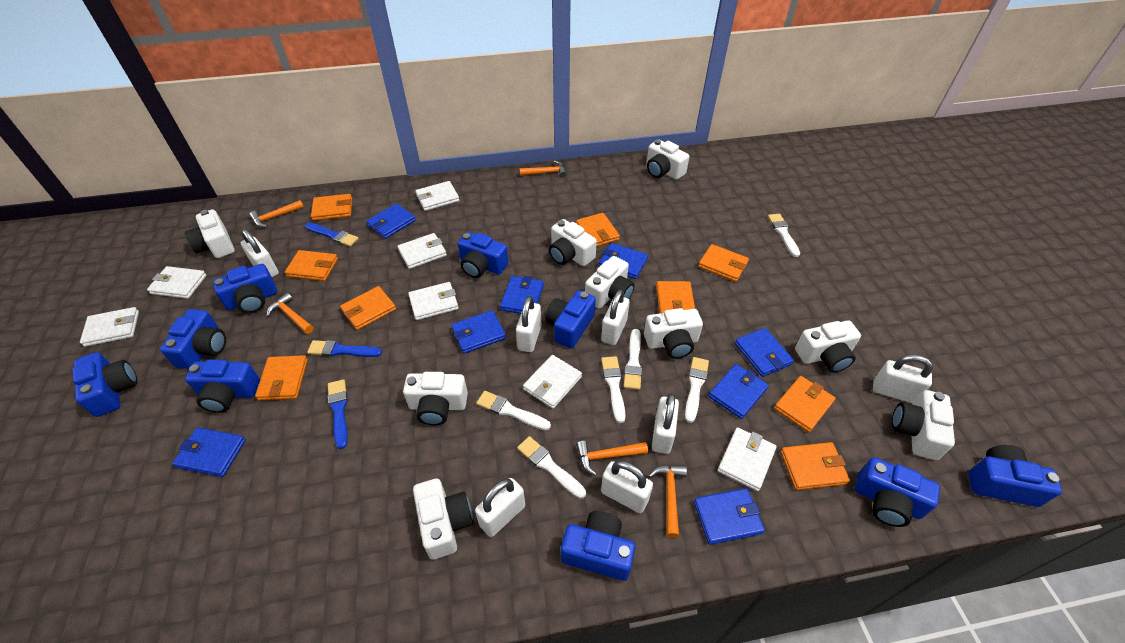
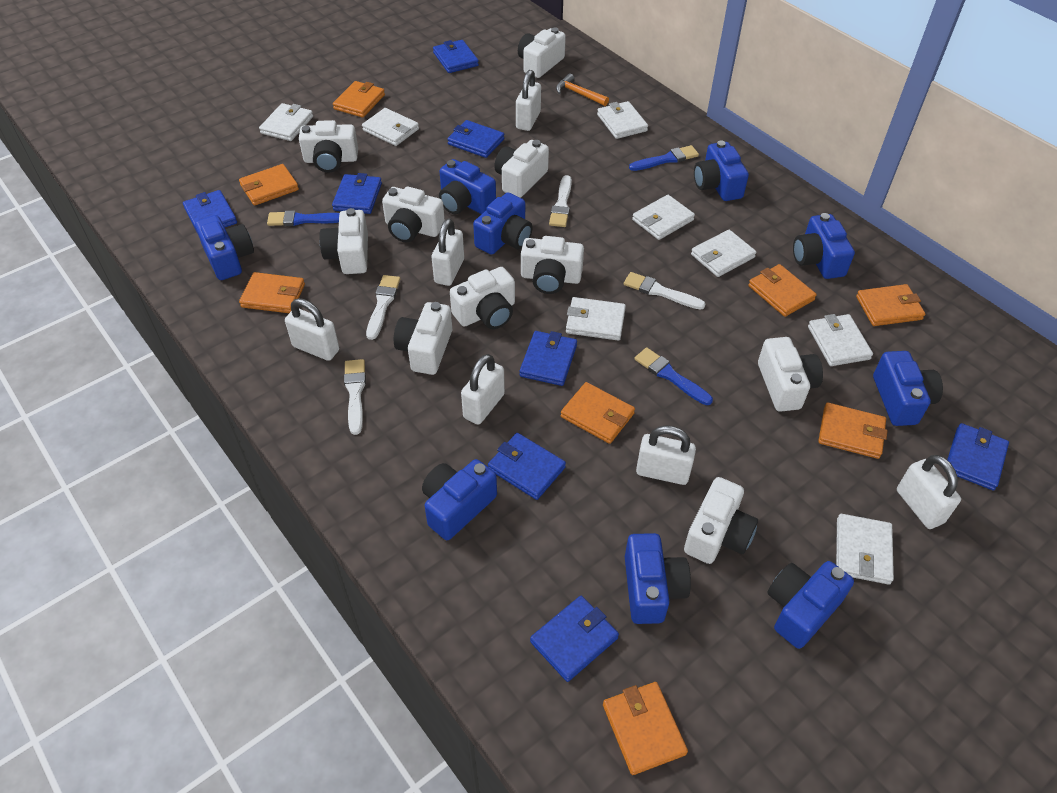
orange hammer: [249,200,304,227] [266,293,313,334] [520,160,567,178] [576,441,648,476] [648,465,687,538] = 5 -> [556,74,609,106] = 1
orange wallet: [255,355,308,400] [285,250,338,281] [311,194,352,221] [340,286,396,330] [576,213,620,247] [656,281,695,313] [698,244,749,282] [774,376,836,432] [781,442,850,490] = 9 -> [239,164,299,206] [239,272,305,313] [333,81,385,118] [561,382,635,444] [603,682,688,775] [748,264,817,317] [818,403,888,459] [856,284,925,326] = 8
white brush: [476,391,551,430] [517,436,586,499] [601,356,626,423] [624,329,642,390] [685,357,709,423] [768,214,800,257] = 6 -> [344,359,366,435] [366,275,400,340] [549,175,572,227] [624,272,706,310] = 4
white camera: [184,209,235,258] [403,372,468,426] [413,478,473,560] [549,219,597,266] [585,256,635,309] [644,308,703,359] [647,139,689,180] [795,320,861,373] [892,390,955,460] = 9 -> [299,120,358,172] [319,208,368,274] [382,187,445,242] [394,302,452,375] [450,267,515,329] [494,140,549,198] [518,28,566,78] [521,236,584,294] [684,477,758,564] [758,337,823,412] = 10
white padlock: [241,229,279,277] [475,478,525,537] [516,296,541,352] [601,289,630,345] [601,460,653,513] [652,394,679,454] [873,354,933,403] = 7 -> [285,298,339,361] [432,218,464,286] [461,354,505,425] [516,70,541,131] [636,425,696,485] [897,455,961,529] = 6
white wallet: [80,307,139,347] [147,266,207,299] [397,233,447,269] [408,282,459,320] [415,181,459,211] [523,355,582,409] [717,427,777,491] = 7 -> [259,103,313,141] [362,108,419,146] [566,297,626,341] [597,101,648,139] [632,195,695,240] [691,230,756,277] [808,314,873,366] [836,514,894,585] = 8

